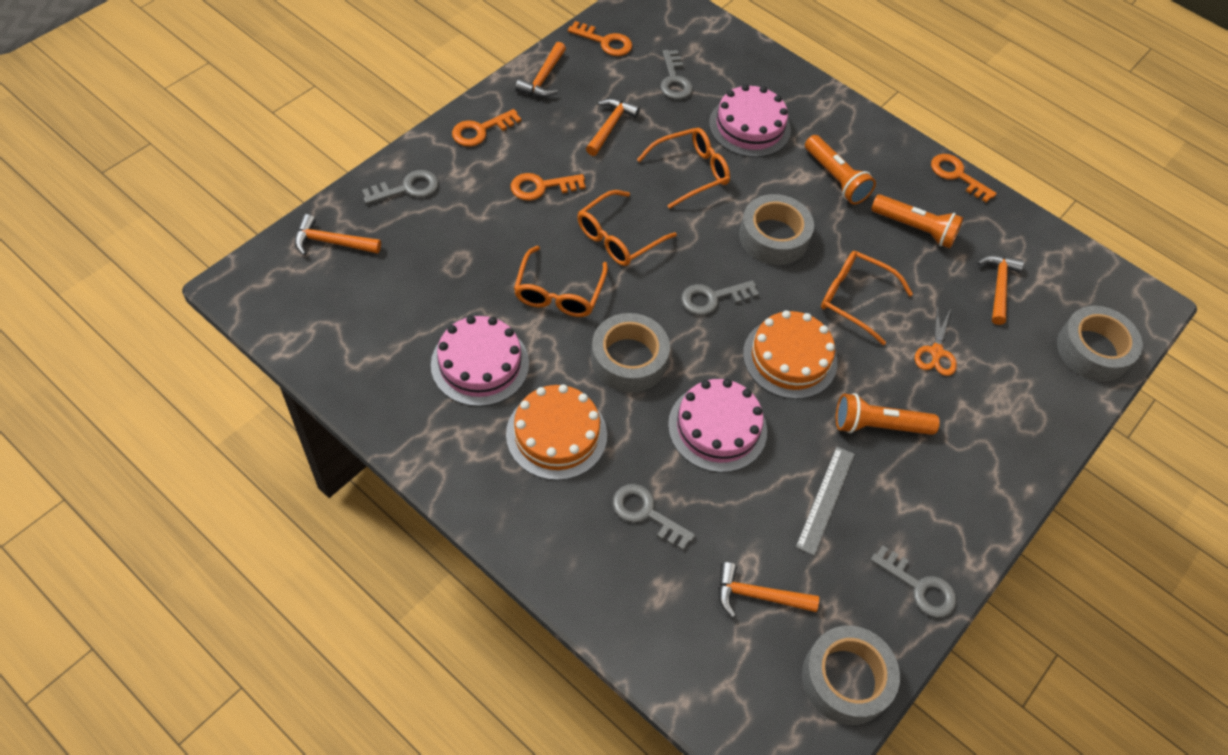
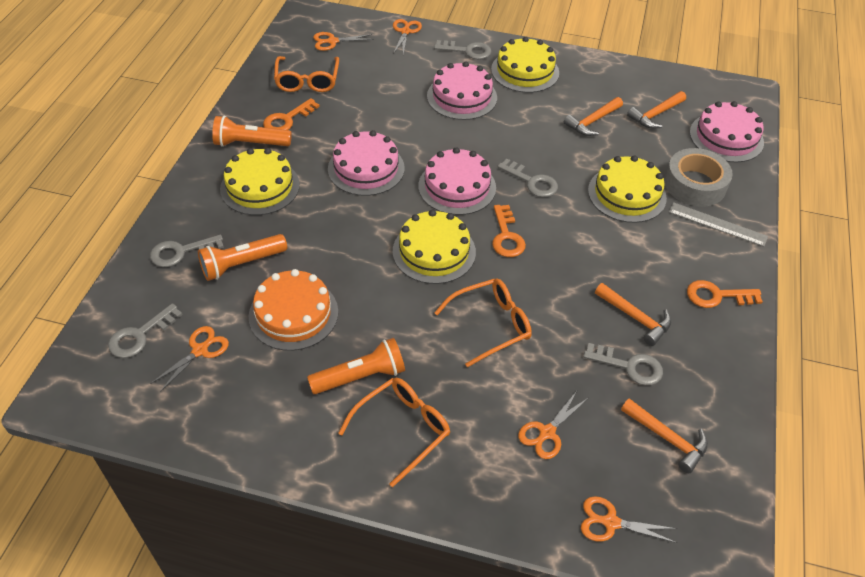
grey tape: [591,313,670,392] [739,194,814,265] [802,626,900,725] [1057,306,1143,382] = 4 -> [664,148,733,207] = 1
orange cake: [506,384,607,480] [743,310,837,399] = 2 -> [249,269,338,351] = 1
orange glasses: [514,246,608,317] [577,190,677,266] [637,128,730,209] [821,251,913,345] = 4 -> [274,56,339,92] [338,378,450,487] [434,279,532,367] = 3
orange hammer: [294,214,381,255] [515,42,566,97] [586,98,640,156] [718,562,819,618] [977,255,1024,325] = 5 -> [564,97,623,136] [595,283,671,346] [621,398,708,473] [627,91,686,129] = 4
orange key: [452,109,521,147] [511,173,586,201] [568,21,632,56] [931,154,997,203] = 4 -> [263,98,320,130] [492,205,526,257] [687,280,763,308] = 3
orange scissors: [915,306,957,376] = 1 -> [150,326,229,392] [313,32,374,51] [393,19,422,55] [518,391,588,459] [581,496,678,543] = 5
pink cake: [431,316,529,406] [668,379,767,473] [709,84,791,157] = 3 -> [328,130,405,196] [418,147,496,215] [427,61,497,120] [690,101,764,163] = 4
yellow cake: none = 0 -> [220,148,300,215] [393,210,476,284] [491,37,559,93] [588,155,667,223] = 4

